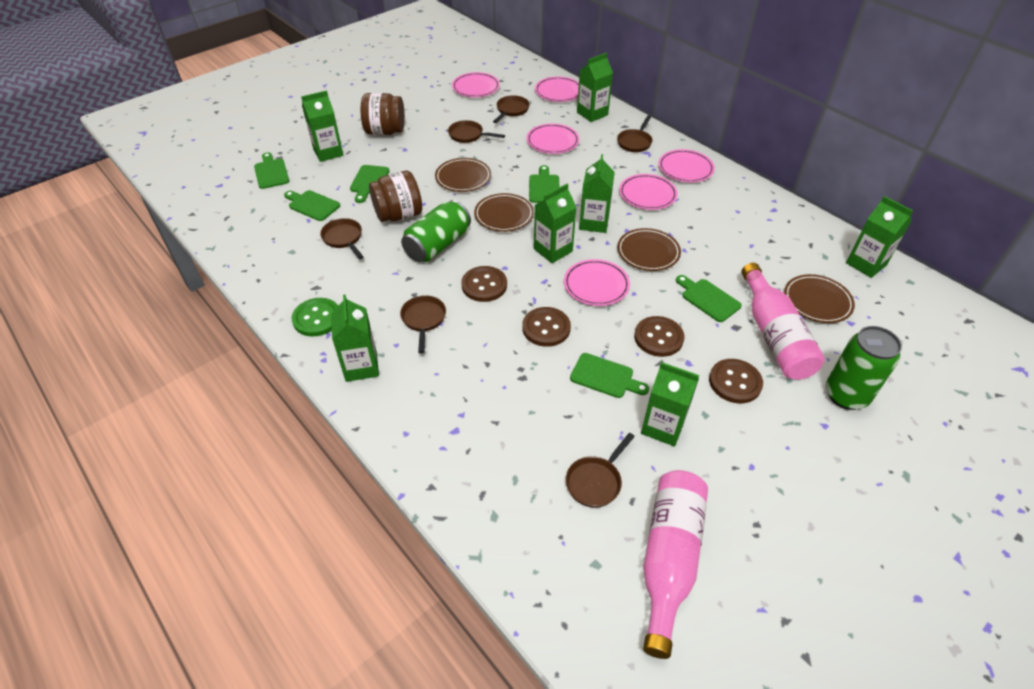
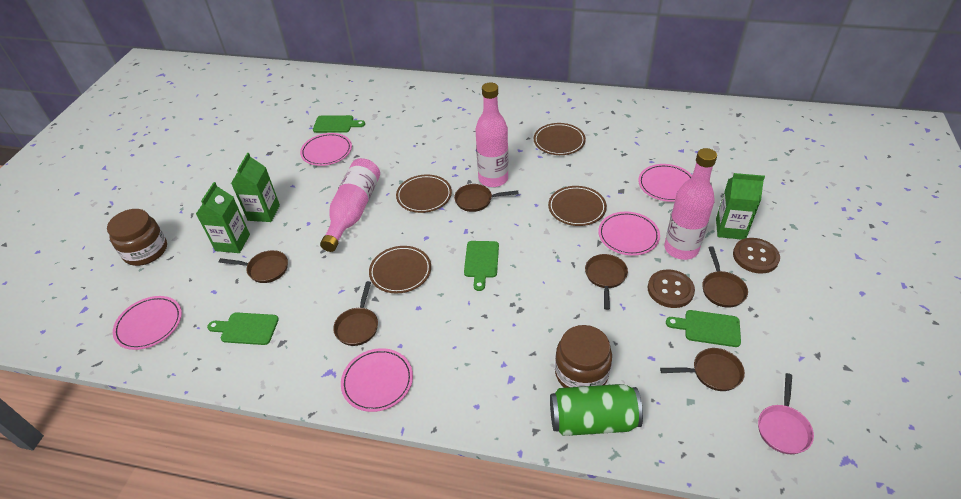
brown button: [461,266,507,302] [522,307,571,347] [634,316,684,357] [709,359,763,403] = 4 -> [648,269,695,308] [733,238,780,274] = 2
green button: [291,298,338,337] = 1 -> none = 0
green can: [401,200,471,262] [826,326,902,410] = 2 -> [550,384,643,436] = 1
green carton: [301,90,343,162] [331,294,379,382] [534,184,577,263] [577,53,613,122] [579,154,615,233] [641,362,699,447] [846,196,913,278] = 7 -> [196,182,250,253] [231,153,280,222] [716,173,765,240] = 3
green cutting board: [254,152,289,189] [284,190,340,221] [350,165,389,203] [529,165,559,203] [570,353,649,398] [676,275,742,322] = 6 -> [207,312,279,345] [313,115,365,133] [464,241,499,291] [666,310,741,347] = 4
pink bottle: [643,470,708,659] [741,263,825,380] = 2 -> [320,158,380,252] [476,83,509,187] [664,148,717,260] = 3
pink pan: none = 0 -> [758,373,814,454] = 1
pink plate: [452,72,500,97] [526,123,580,154] [535,76,579,102] [564,259,630,306] [619,174,678,210] [658,149,715,183] = 6 -> [113,296,182,350] [300,133,352,166] [341,348,413,412] [598,212,660,256] [638,164,692,202] = 5

